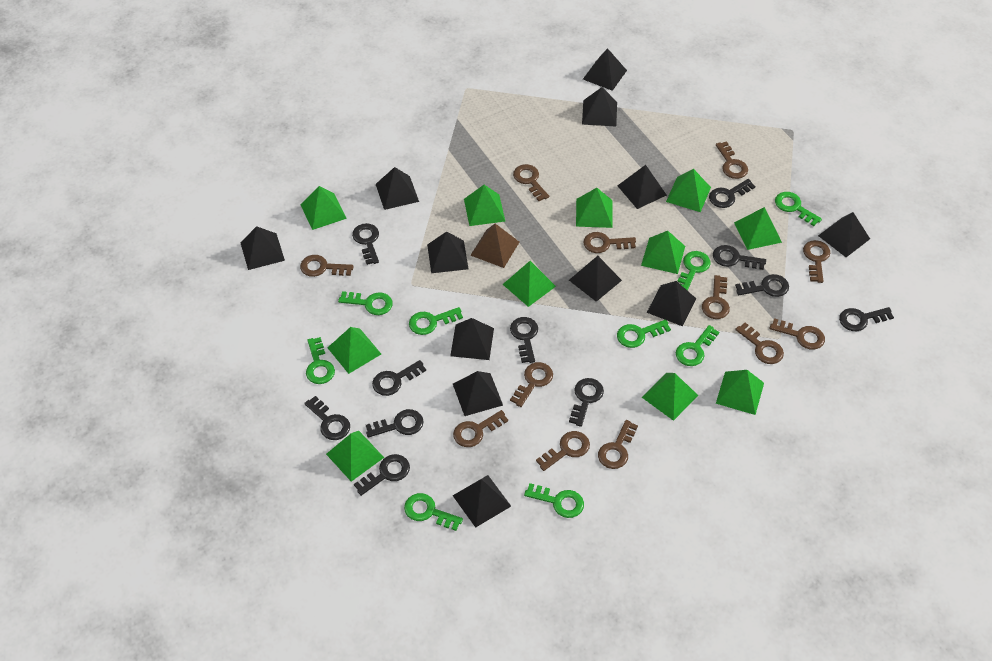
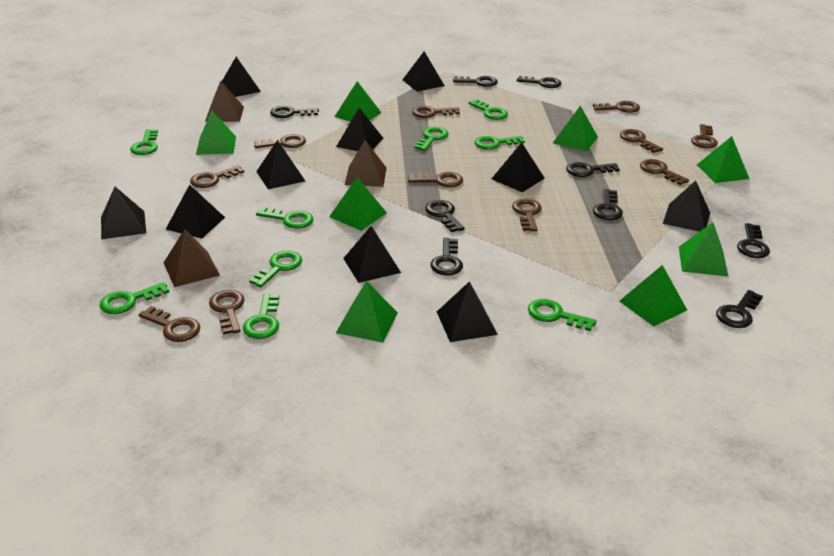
black key: [304,396,350,440] [352,223,379,265] [354,454,410,496] [366,409,423,437] [372,360,426,396] [510,317,538,363] [569,378,604,427] [709,179,755,208] [713,245,766,270] [735,274,789,297] [839,307,894,331] = 11 -> [270,106,319,118] [425,200,465,232] [430,238,463,276] [453,76,498,87] [517,76,562,88] [566,162,620,177] [593,189,623,220] [716,290,763,328] [737,223,770,258] = 9
black pyramid: [240,226,285,270] [376,167,419,210] [427,232,468,273] [450,318,494,360] [453,371,503,416] [453,475,511,528] [569,256,622,302] [582,87,617,126] [583,48,627,91] [618,165,667,209] [647,281,696,326] [818,212,870,257] = 12 -> [101,187,146,240] [166,185,225,239] [222,57,261,97] [256,140,305,189] [336,108,383,151] [343,226,401,283] [403,51,445,92] [437,281,498,342] [491,142,545,192] [663,180,710,232] = 10
brown key: [300,255,354,277] [453,410,508,447] [510,362,553,407] [513,164,549,201] [536,431,590,471] [584,232,636,253] [598,420,638,469] [702,275,730,319] [716,141,748,179] [735,322,784,364] [769,318,825,350] [803,240,831,283] = 12 -> [139,306,200,342] [190,165,244,188] [209,290,245,335] [254,134,306,148] [408,172,463,187] [412,106,460,118] [512,198,542,231] [593,101,640,113] [620,129,663,153] [640,159,689,185] [691,124,718,148] = 11
brown pyramid: [470,224,519,268] = 1 -> [164,229,220,287] [205,80,244,122] [345,140,387,187] = 3
green pyramid: [301,186,347,230] [326,431,384,482] [327,327,381,374] [464,185,505,226] [503,261,556,307] [576,188,613,228] [641,231,685,274] [642,373,698,421] [666,169,711,212] [716,370,764,415] [734,207,782,250] = 11 -> [196,110,236,155] [329,177,387,231] [334,81,381,122] [336,281,398,343] [553,106,598,152] [619,265,687,326] [679,222,728,277] [697,136,749,183] = 8

